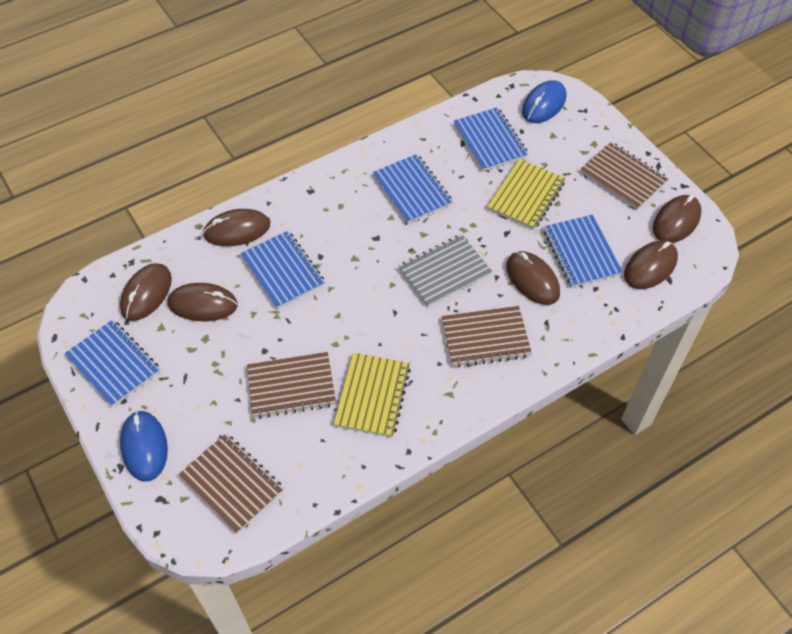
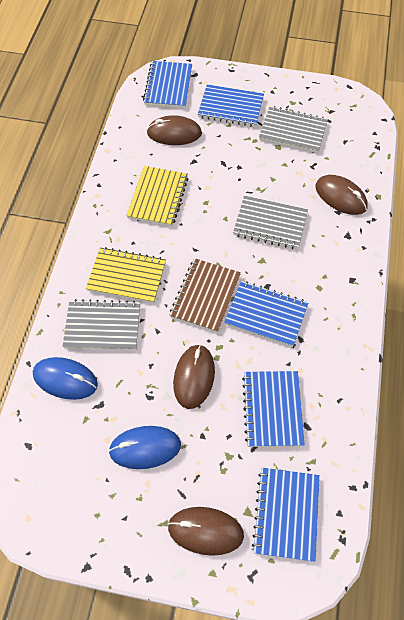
brown mouse: [120,263,172,321] [168,283,238,321] [203,209,270,246] [506,251,560,305] [624,240,678,289] [653,195,702,243] = 6 -> [147,115,202,145] [168,507,244,556] [173,345,215,409] [315,175,368,215] = 4
brown notebook: [179,434,284,534] [247,352,336,419] [442,306,532,367] [581,142,669,210] = 4 -> [170,258,241,333] = 1
grey notebook: [399,234,492,307] = 1 -> [62,299,140,351] [233,196,308,249] [259,106,328,153] = 3

